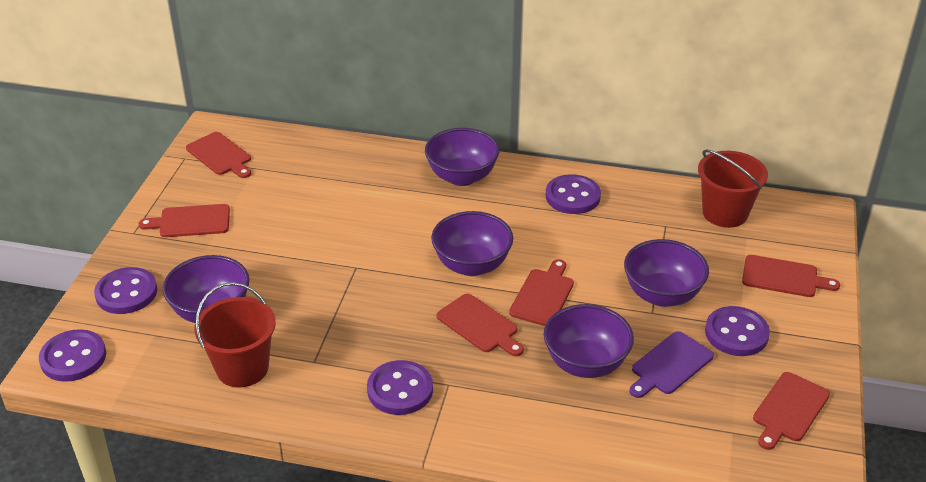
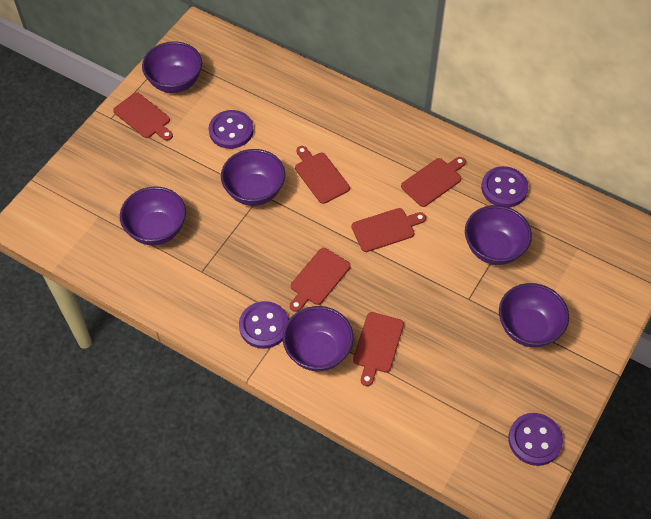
purple bowl: [163,255,250,323] [425,128,499,186] [431,211,513,276] [543,304,634,378] [624,239,709,307] = 5 -> [120,186,186,245] [142,41,202,93] [221,149,285,206] [283,306,354,371] [465,205,532,265] [499,283,569,347] = 6
purple button: [39,329,106,382] [94,267,157,314] [367,360,433,415] [546,174,601,214] [705,306,770,356] = 5 -> [209,110,253,149] [239,301,289,349] [481,166,528,207] [508,413,563,466] = 4
purple cutting board: [629,331,714,398] = 1 -> none = 0
red bucket: [194,282,276,387] [698,150,768,228] = 2 -> none = 0

